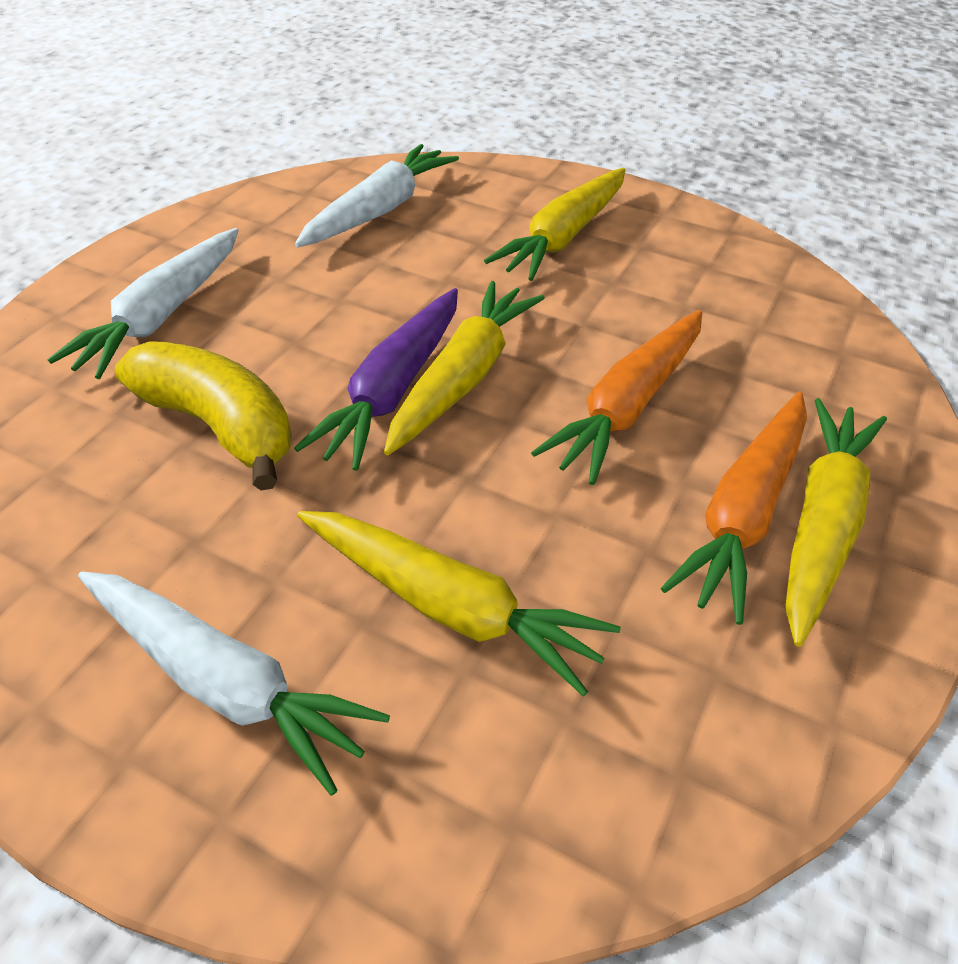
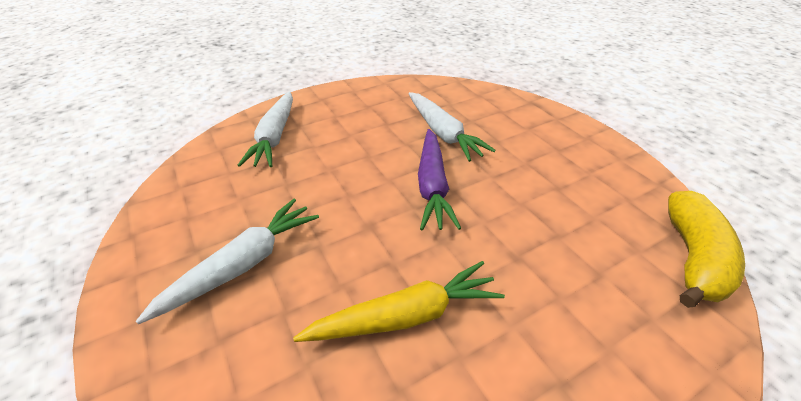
orange carrot: [531,310,702,485] [661,392,807,625] = 2 -> none = 0
yellow carrot: [297,511,621,696] [384,281,545,456] [484,168,626,281] [786,398,887,647] = 4 -> [293,261,505,342] = 1

